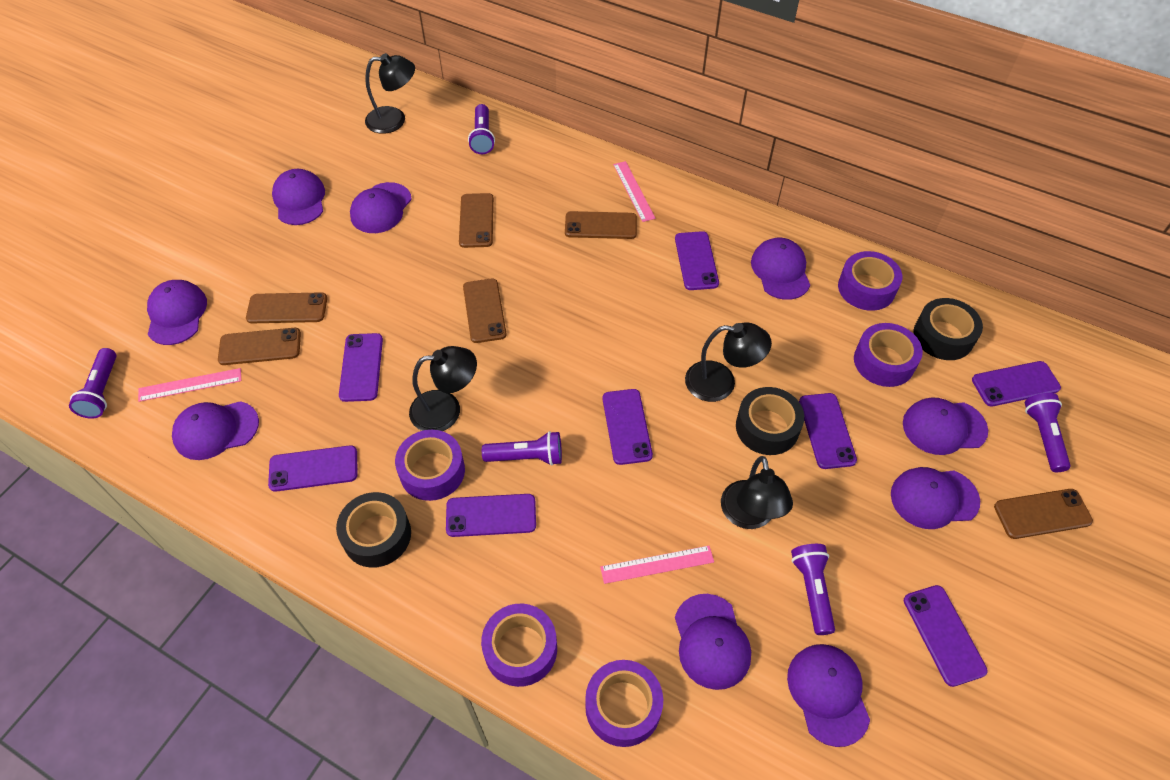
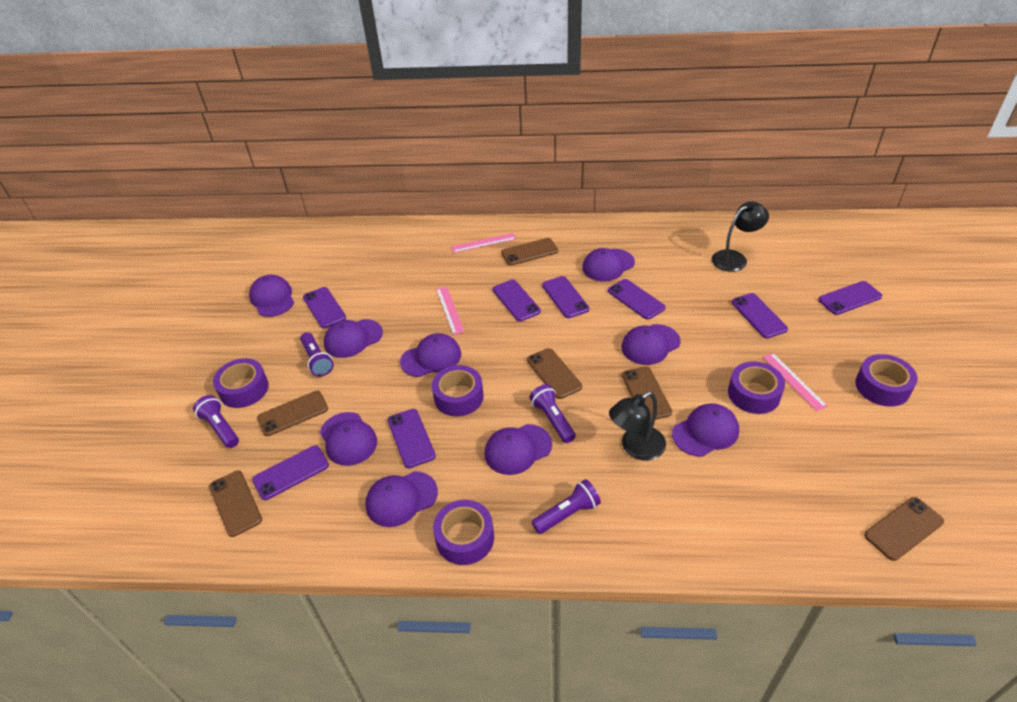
black lamp: [365,53,415,134] [409,346,477,431] [685,322,772,402] [721,456,793,529] = 4 -> [609,392,666,461] [712,201,769,272] = 2
black tape: [336,492,411,568] [736,387,804,455] [914,298,983,360] = 3 -> none = 0
purple flashlight: [69,348,117,419] [468,104,495,154] [482,431,562,466] [791,544,835,635] [1025,393,1071,472] = 5 -> [193,395,239,448] [300,332,334,376] [529,384,576,443] [532,479,601,534] = 4

